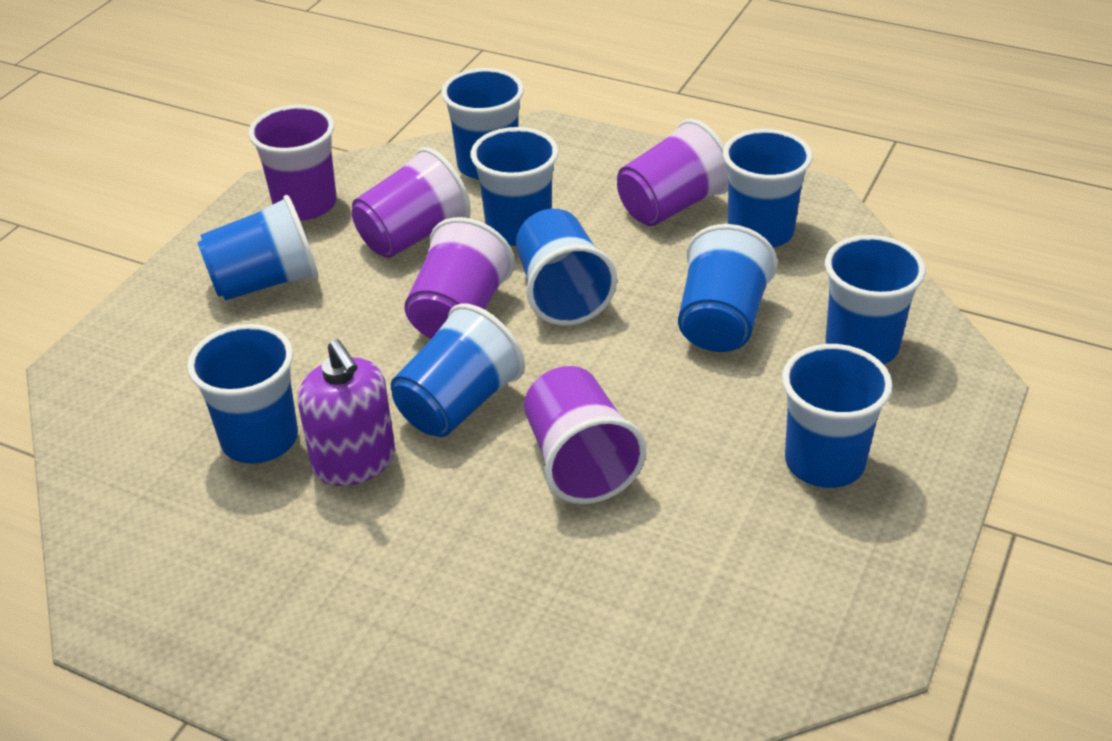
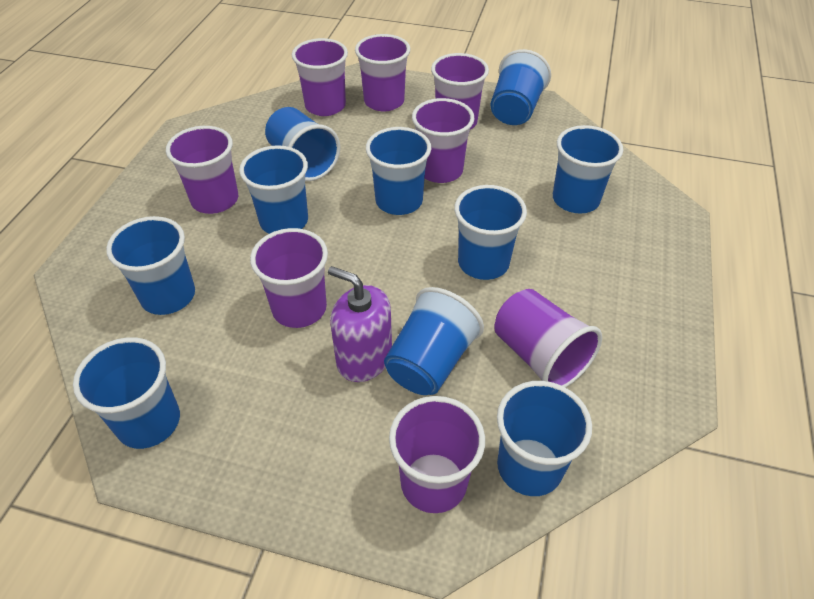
purple cup: [248,105,337,220] [352,147,471,258] [404,217,515,339] [524,366,646,504] [617,119,728,226] = 5 -> [166,126,238,214] [250,228,328,328] [292,38,348,116] [355,34,410,112] [389,396,485,513] [412,98,475,183] [431,53,489,130] [494,289,602,388] = 8

